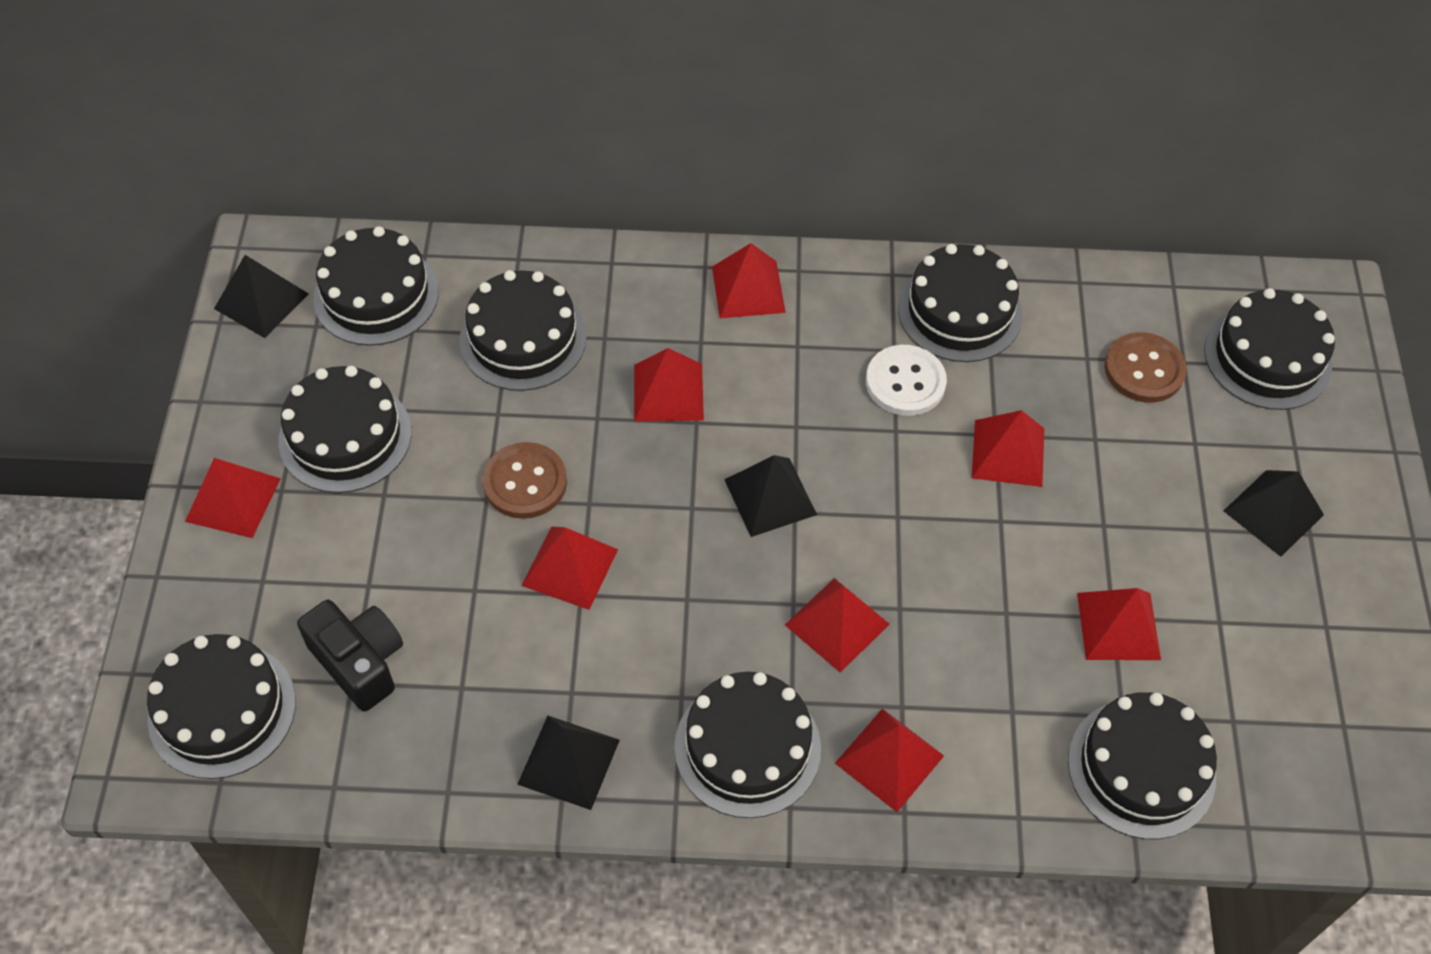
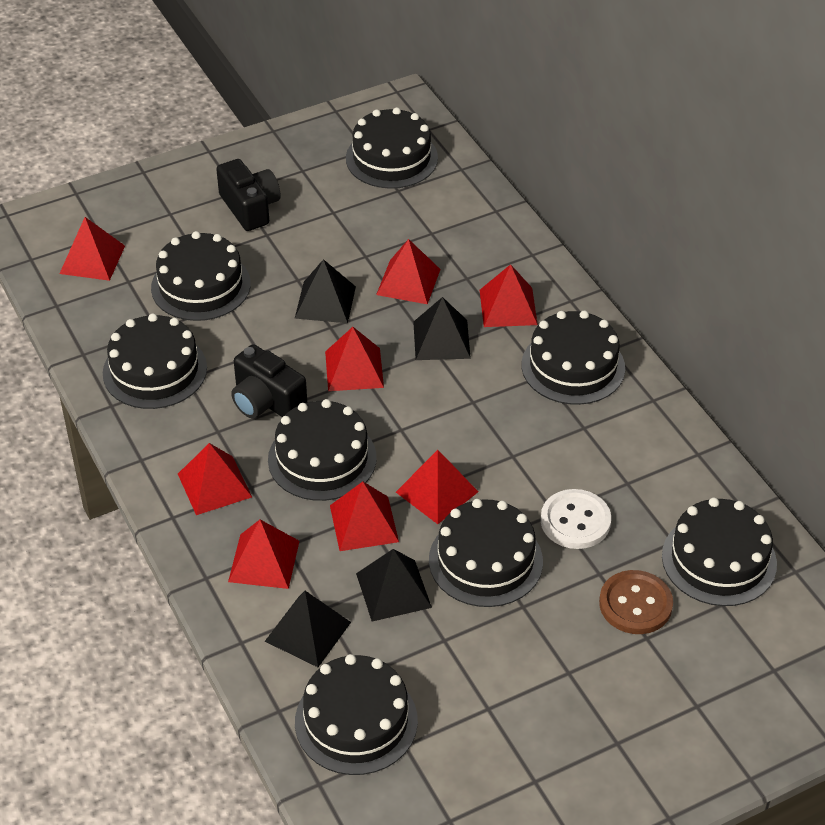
black camera: [297,600,403,712] = 1 -> [216,159,281,231] [231,344,307,419] = 2
brown button: [482,442,567,519] [1104,332,1187,403] = 2 -> [599,570,673,634] = 1

